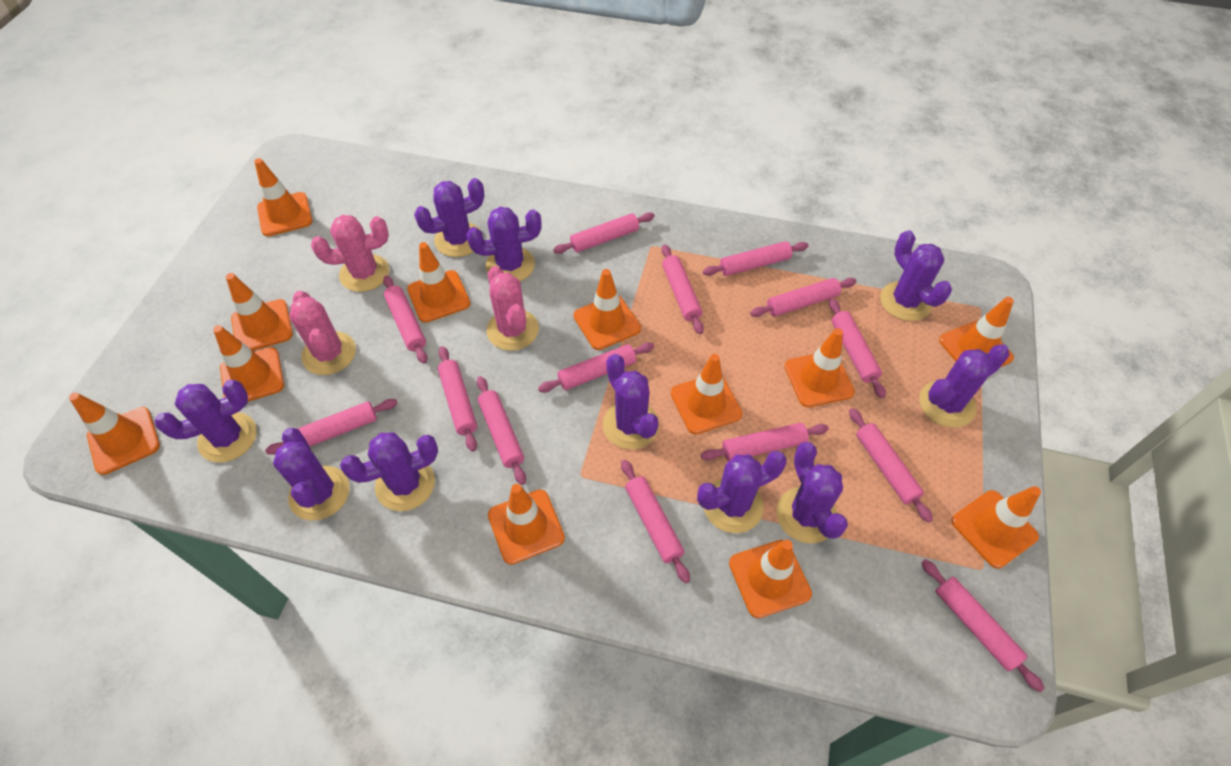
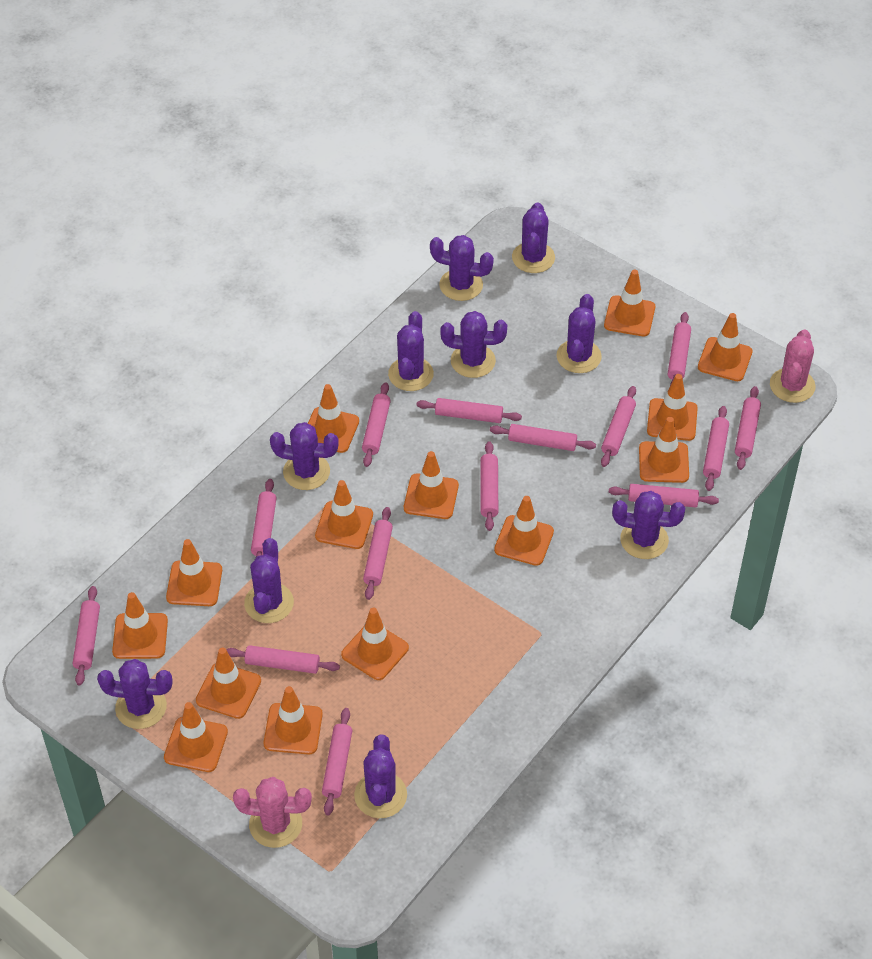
orange traffic cone: [69,392,160,475] [213,325,284,402] [226,273,293,351] [254,158,312,236] [407,242,471,323] [488,484,565,565] [573,269,641,350] [671,354,742,435] [729,540,812,618] [784,328,855,407] [939,297,1014,367] [951,486,1041,568] = 12 -> [112,592,168,659] [164,702,228,772] [166,539,222,606] [196,647,261,719] [264,686,323,755] [308,384,359,453] [315,480,373,549] [341,608,409,680] [404,451,459,519] [494,496,554,566] [604,270,655,336] [639,417,689,483] [647,374,698,441] [698,313,753,381] = 14
pink cactus: [290,291,356,375] [311,215,389,292] [486,266,539,351] = 3 -> [233,777,312,848] [770,329,816,403] = 2

